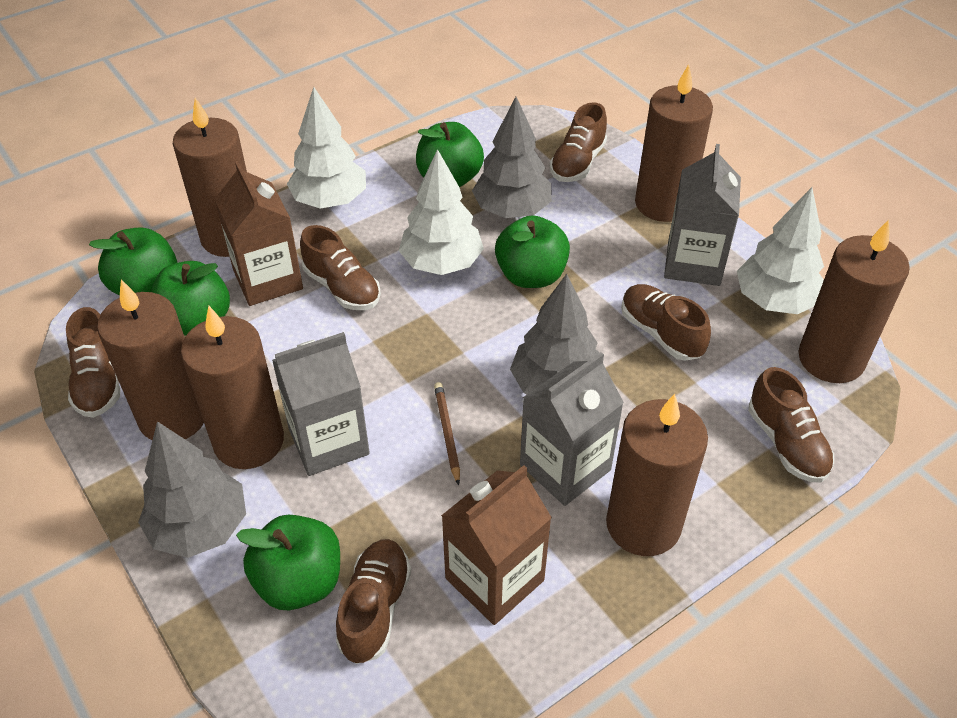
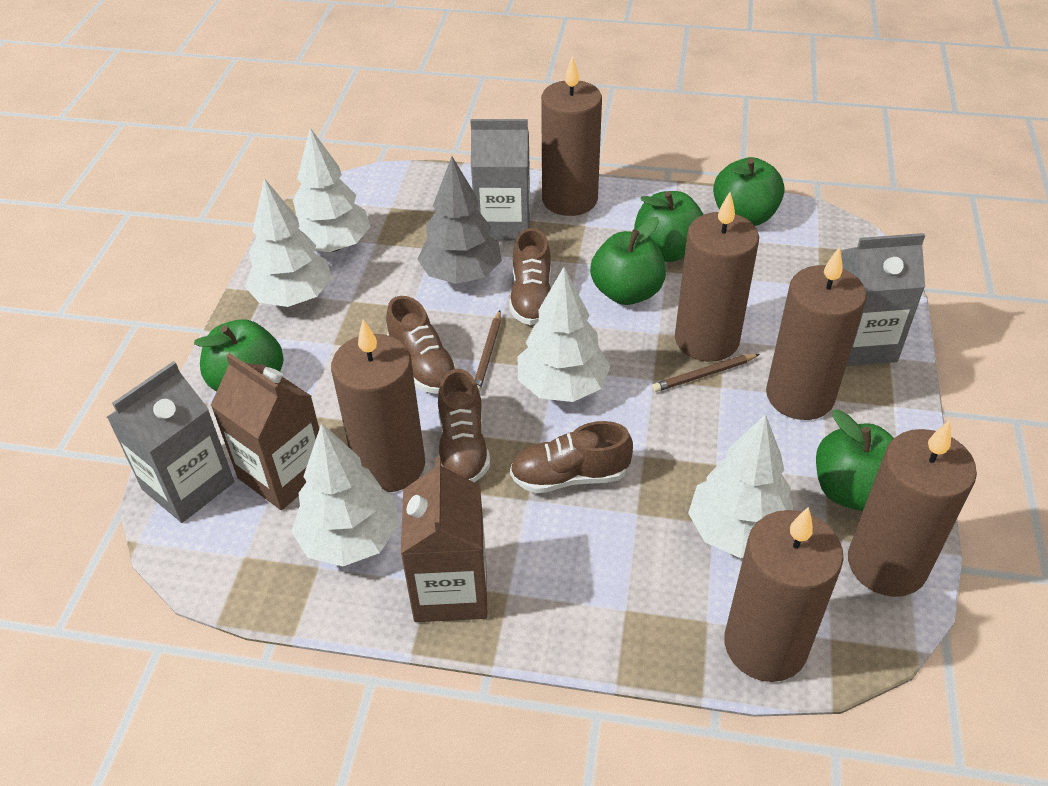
brown pencil: [434,382,460,485] = 1 -> [475,310,501,393] [652,354,760,392] = 2
brown shoe: [66,307,121,418] [300,225,381,310] [336,539,411,664] [550,102,607,182] [621,284,711,361] [748,367,834,483] = 6 -> [386,296,458,394] [438,369,490,483] [509,228,551,325] [510,421,633,493] = 4
grey tree: [138,421,246,558] [472,97,552,218] [510,274,600,394] = 3 -> [417,156,502,284] = 1
white tree: [287,87,366,209] [399,149,484,275] [737,187,824,314] = 3 -> [245,178,332,307] [291,423,399,566] [293,128,371,252] [518,267,610,402] [688,414,793,558] = 5

